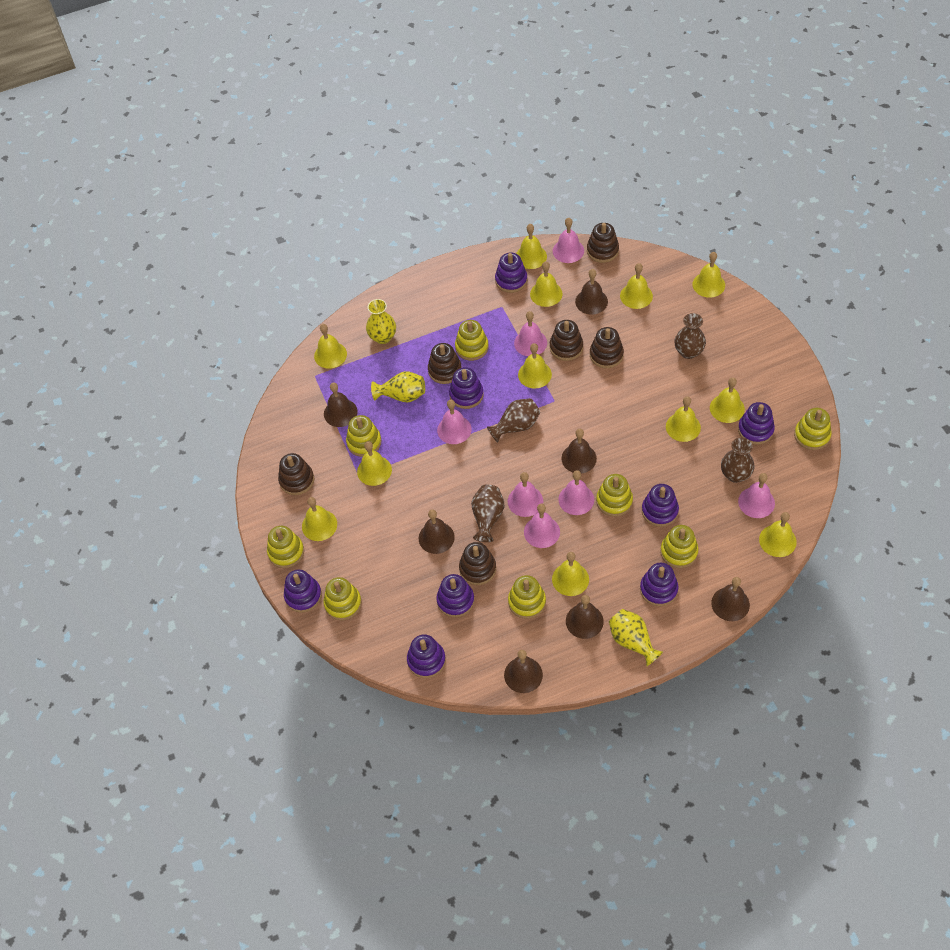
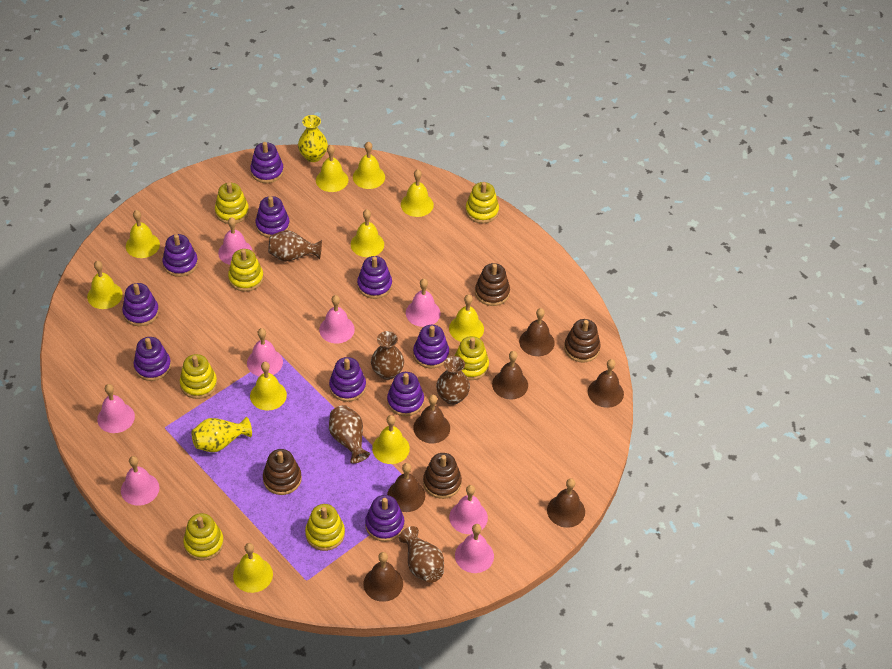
brown stacking toy: [278,453,314,495] [428,343,462,384] [459,542,496,585] [550,320,583,361] [587,223,619,263] [590,327,624,368] = 6 -> [263,449,302,495] [423,453,462,499] [475,263,510,306] [564,319,601,363] = 4
brown vase: [471,484,504,542] [487,398,540,443] [674,313,706,359] [721,437,755,483] = 4 -> [268,230,322,262] [329,405,370,464] [371,331,404,380] [399,526,444,583] [436,356,470,405] = 5
pink bell: [437,400,472,444] [508,472,543,517] [514,311,547,356] [524,504,560,548] [553,218,584,263] [558,470,594,515] [738,473,775,518] = 7 -> [97,384,135,433] [121,456,160,506] [218,217,252,265] [247,328,283,376] [319,295,355,344] [406,279,441,327] [449,485,488,534] [455,524,494,573] = 8
purple stacking toy: [284,569,322,613] [407,634,446,678] [436,574,474,618] [449,367,484,409] [495,253,528,293] [640,563,679,606] [642,484,679,527] [738,402,775,445] = 8 -> [122,283,159,326] [134,337,171,381] [162,234,198,277] [250,142,284,183] [255,196,290,238] [329,357,366,402] [357,256,392,299] [365,495,405,542] [387,372,424,416] [413,325,449,368] = 10
yellow bell: [302,497,337,541] [314,324,347,369] [357,441,392,486] [516,224,547,269] [518,343,552,389] [530,261,563,307] [552,552,589,596] [620,263,653,309] [666,396,701,442] [693,252,725,298] [710,377,745,423] [759,512,797,557] = 12 -> [87,261,123,309] [126,210,160,258] [233,543,273,593] [250,362,287,410] [316,145,348,192] [351,209,384,257] [353,142,385,189] [372,415,410,464] [401,169,434,217] [449,294,484,342] = 10
yellow stacking toy: [267,526,304,568] [323,577,362,621] [346,415,381,457] [455,320,489,361] [508,575,546,619] [596,474,633,517] [660,525,699,568] [794,408,832,450] = 8 -> [180,354,217,399] [183,513,224,561] [215,182,249,224] [228,249,264,292] [305,504,345,551] [455,336,489,380] [465,182,499,223] = 7
yellow vase: [366,299,396,344] [371,371,425,403] [609,609,663,666] = 3 -> [192,417,252,452] [298,115,328,162] = 2

